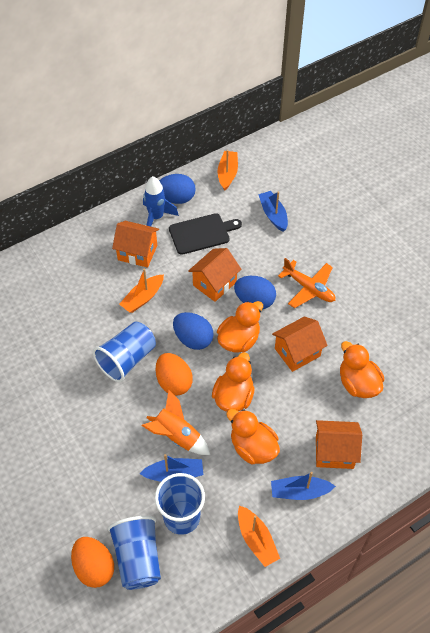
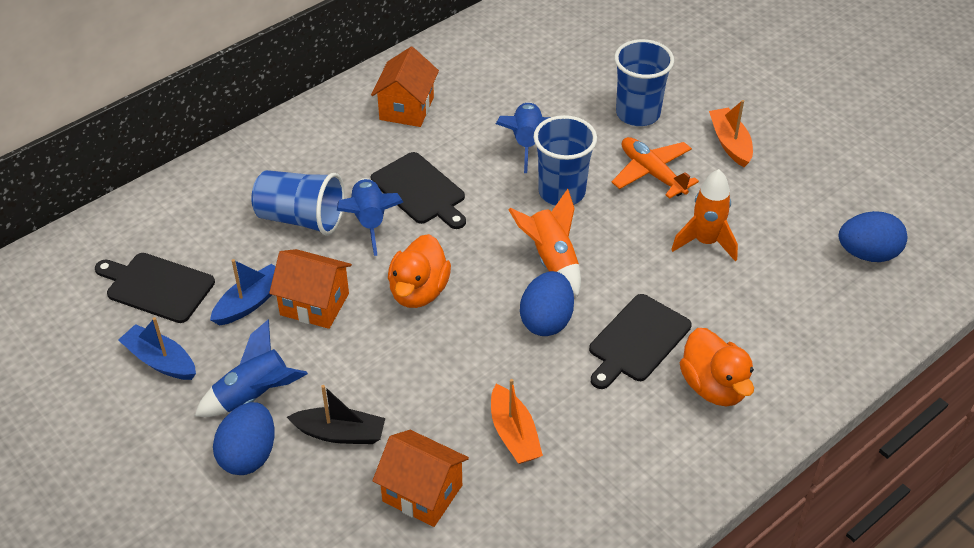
black boat: none = 0 -> [287,385,385,444] = 1
black cutting board: [169,213,242,255] = 1 -> [95,253,215,323] [370,152,466,229] [589,294,692,389] = 3
blue boat: [139,454,203,482] [258,191,288,232] [271,472,336,500] = 3 -> [118,317,196,380] [210,259,276,325] = 2
blue rocket: [143,176,179,227] = 1 -> [195,320,308,417] [337,178,403,256] [496,102,551,173] = 3
orange boat: [120,269,164,313] [218,150,238,191] [238,506,280,567] = 3 -> [491,379,543,464] [709,100,753,167] = 2
orange duck: [212,352,255,412] [217,301,263,352] [226,409,280,464] [340,341,384,398] = 4 -> [388,234,451,308] [680,328,754,406] = 2
orange egg: [71,537,114,588] [156,353,193,396] = 2 -> none = 0
orange house: [112,221,159,268] [188,248,241,302] [272,316,328,372] [316,420,362,469] = 4 -> [269,249,352,329] [371,47,439,127] [372,430,469,527] = 3
orange rocket: [142,390,210,455] = 1 -> [508,189,581,296] [671,169,738,261] = 2

